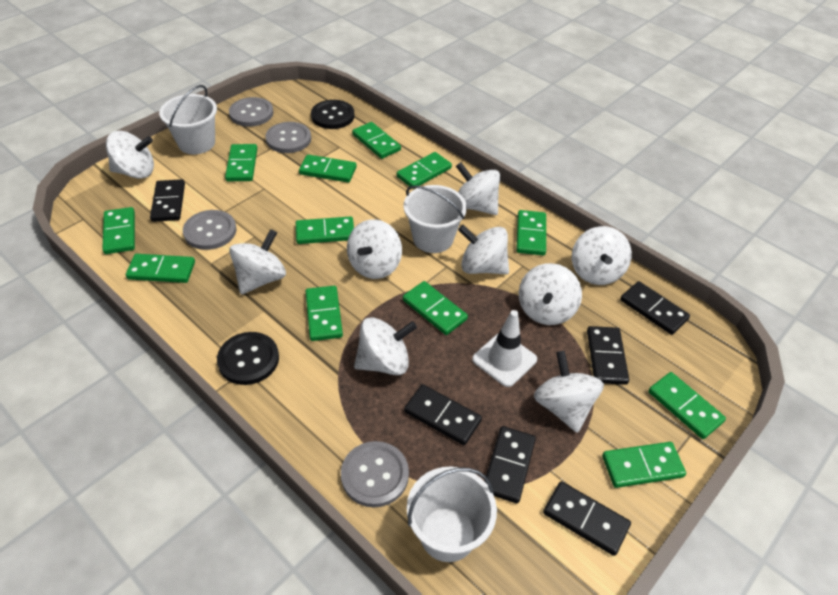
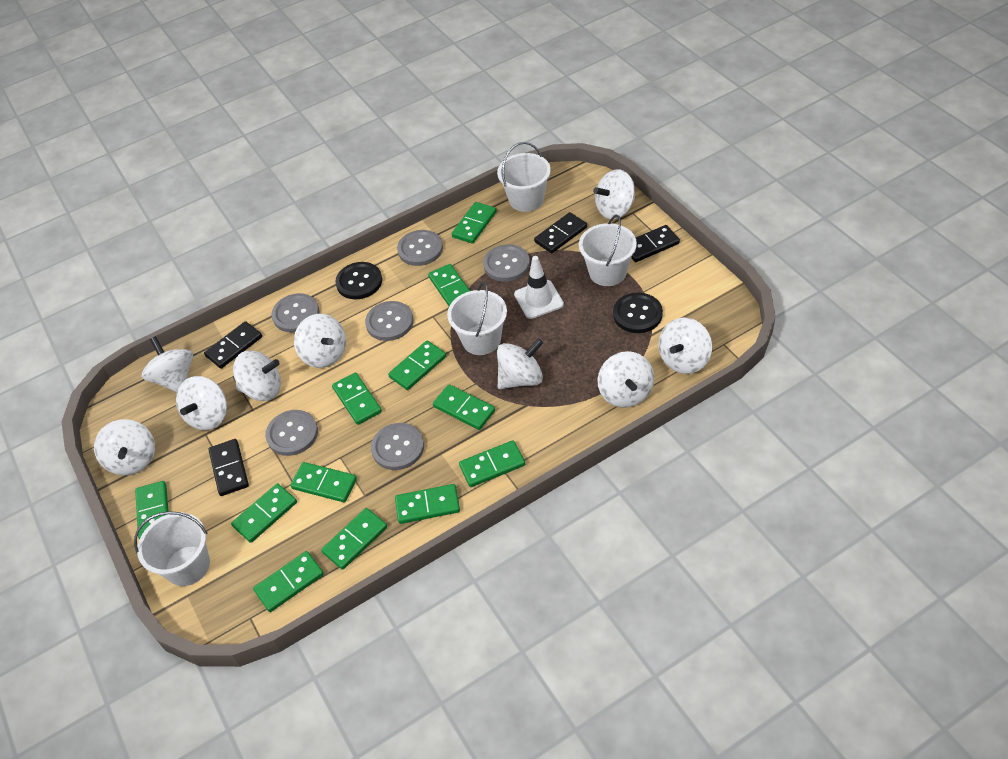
black domino: [150,179,185,222] [404,384,482,445] [485,426,536,503] [543,481,631,556] [587,326,629,385] [620,281,690,335] = 6 -> [204,321,262,369] [209,439,249,496] [534,212,587,253] [631,225,680,262] = 4
grey button: [183,210,236,250] [229,97,273,127] [266,122,311,153] [341,441,409,507] = 4 -> [265,410,318,456] [271,293,320,333] [365,301,414,341] [371,423,424,470] [397,230,443,266] [483,244,530,282] = 6
white bucket: [159,85,217,154] [403,185,467,253] [407,466,497,562] = 3 -> [134,511,210,586] [447,282,507,355] [497,142,551,212] [579,215,637,286] = 4

